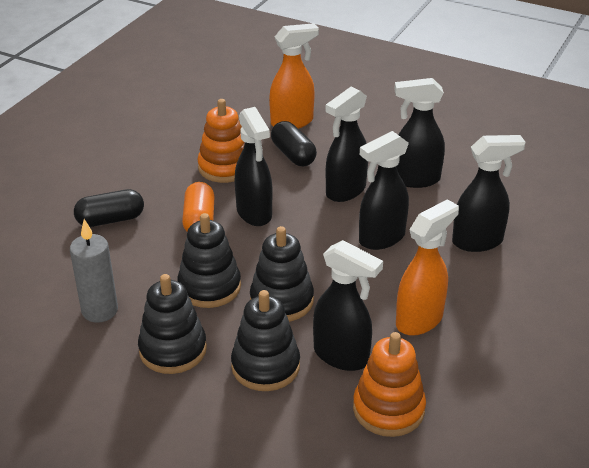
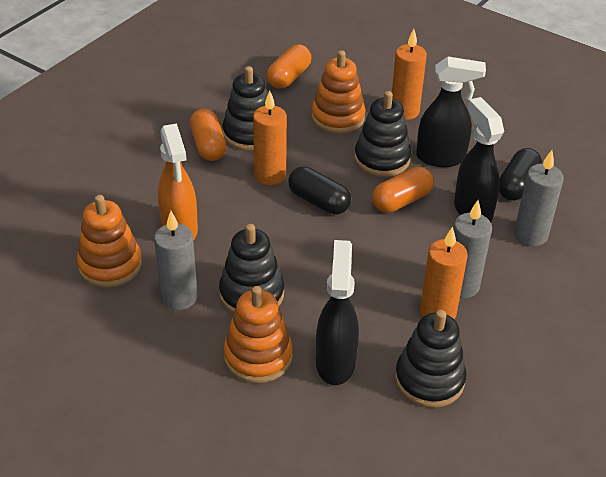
black spray bottle: [235,107,272,226] [313,240,383,371] [326,87,368,202] [359,131,409,250] [394,78,445,188] [452,135,525,252] = 6 -> [316,240,359,385] [416,56,486,167] [454,97,504,222] = 3
grey candle: [70,219,118,323] = 1 -> [154,211,198,310] [453,200,492,298] [514,150,564,246] = 3
orange candle: none = 0 -> [253,91,287,185] [392,29,427,120] [420,227,468,319] = 3
orange capsule: [182,182,215,232] = 1 -> [190,109,226,161] [267,44,311,89] [372,166,434,213] = 3
orange spray bottle: [269,23,319,129] [396,199,459,336] = 2 -> [158,124,198,240] = 1
orange stacking toy: [197,99,245,183] [353,332,426,437] = 2 -> [77,195,142,288] [223,286,293,383] [312,50,365,134] = 3

